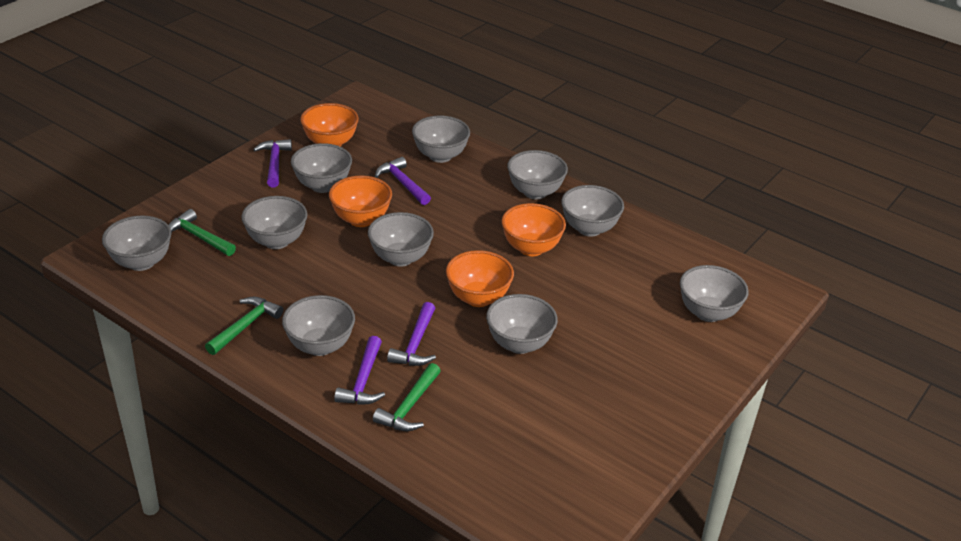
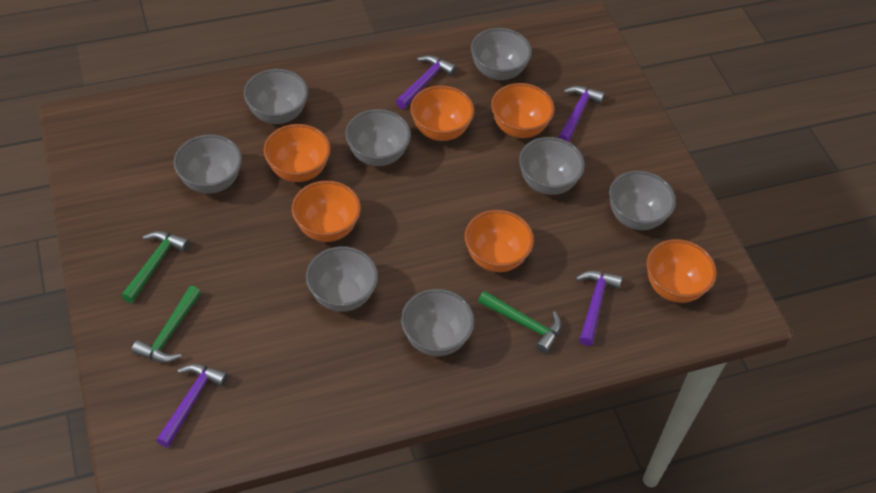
grey bowl: [102,215,171,271] [241,196,308,249] [282,295,355,356] [291,143,352,193] [368,212,434,267] [412,116,470,163] [486,294,558,354] [507,150,568,199] [561,185,624,237] [680,265,749,322] = 10 -> [173,134,242,194] [244,69,308,124] [306,246,378,312] [345,109,411,166] [401,289,475,356] [471,28,532,80] [519,137,585,195] [609,171,676,230] = 8
orange bowl: [300,103,359,147] [329,176,392,227] [446,250,514,307] [501,203,566,256] = 4 -> [263,124,331,182] [292,181,361,242] [410,85,475,141] [465,210,534,272] [491,83,555,138] [647,239,717,303] = 6

